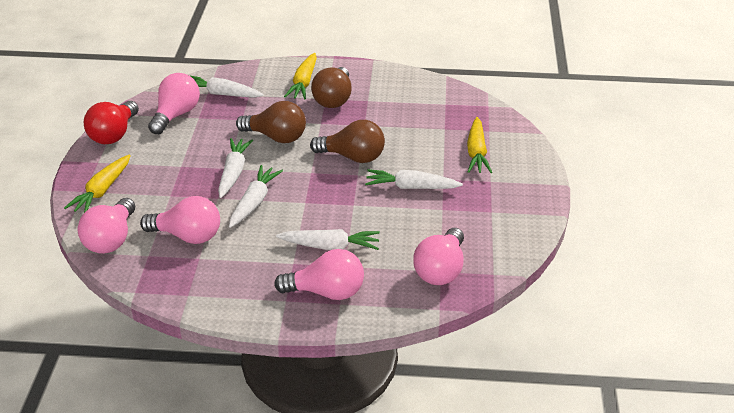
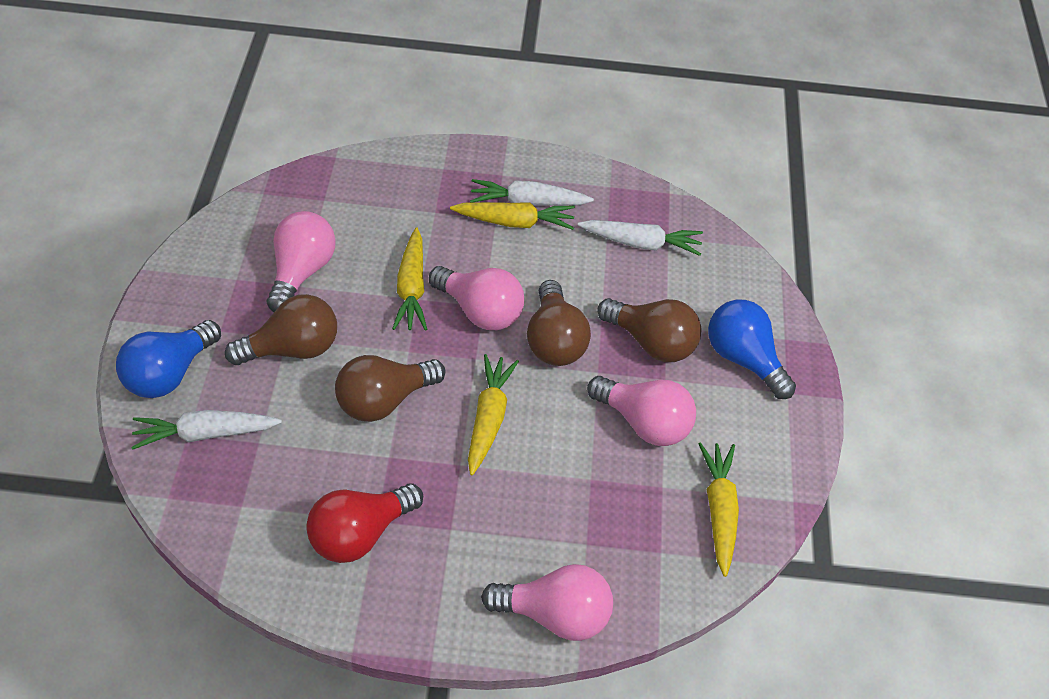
blue light bulb: none = 0 -> [116,320,221,398] [708,300,796,399] = 2
brown light bulb: [236,101,306,143] [310,120,385,163] [311,67,352,108] = 3 -> [225,294,337,365] [335,355,445,422] [527,280,591,366] [597,298,701,362] = 4
pink light bulb: [77,198,135,254] [140,196,220,244] [148,73,200,134] [274,249,364,300] [413,228,464,285] = 5 -> [267,211,336,312] [429,266,524,330] [481,564,613,641] [587,376,696,446] = 4
white carrot: [189,75,264,98] [218,138,253,198] [229,165,283,228] [276,229,380,250] [365,169,463,189] = 5 -> [131,410,282,450] [470,179,594,206] [578,220,703,256] = 3
yellow carrot: [64,154,131,213] [284,53,317,99] [467,117,492,173] = 3 -> [392,227,427,331] [450,202,575,230] [468,354,519,475] [698,442,739,577] = 4

